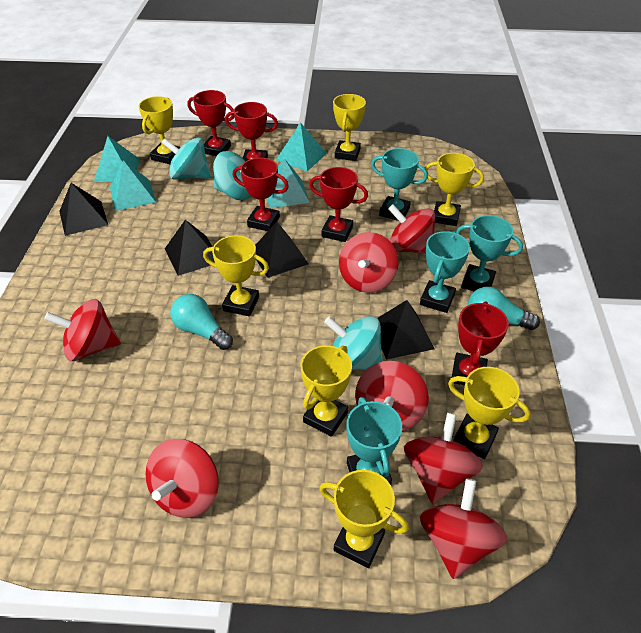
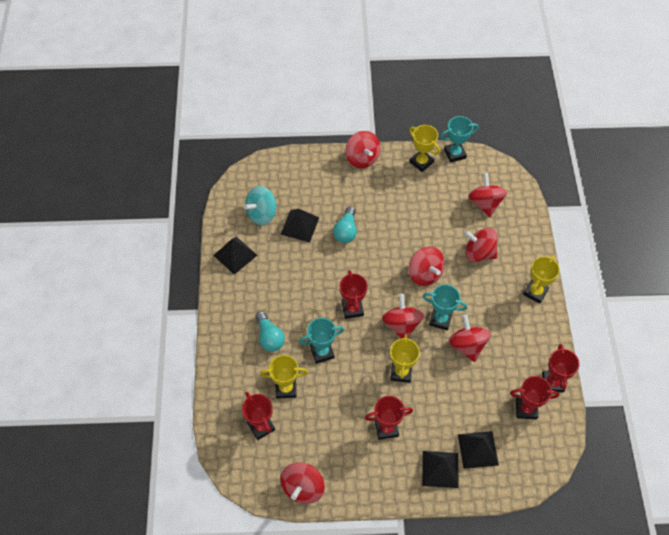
turquoise pyramid: [94,136,140,182] [110,160,156,211] [267,158,310,208] [276,122,327,171] = 4 -> none = 0
turquoise spinning top: [161,138,211,180] [213,151,250,200] [324,316,383,370] = 3 -> [244,186,277,225] = 1
turquoise trophy: [346,397,402,485] [371,148,428,221] [420,231,470,313] [456,215,523,291] = 4 -> [299,318,344,364] [423,284,467,330] [440,116,479,163] = 3
yellow trophy: [139,96,180,164] [203,235,269,316] [301,345,352,437] [319,470,409,568] [333,94,366,161] [425,153,484,226] [448,367,531,459] = 7 -> [260,355,308,398] [390,334,420,383] [409,125,440,172] [523,256,560,304] = 4

